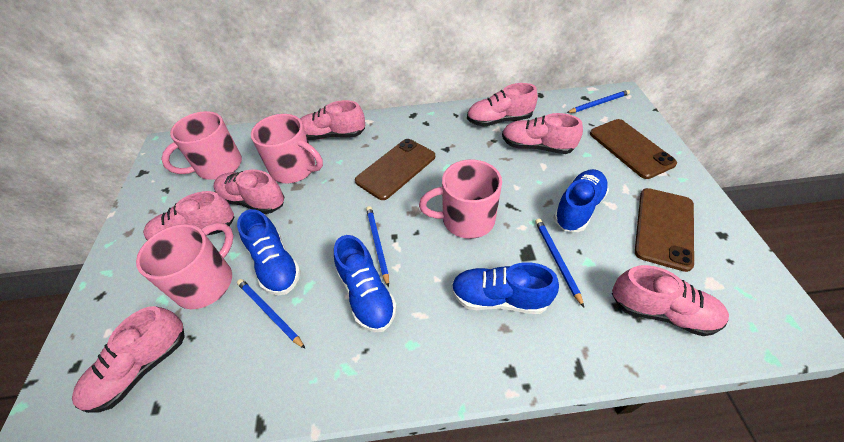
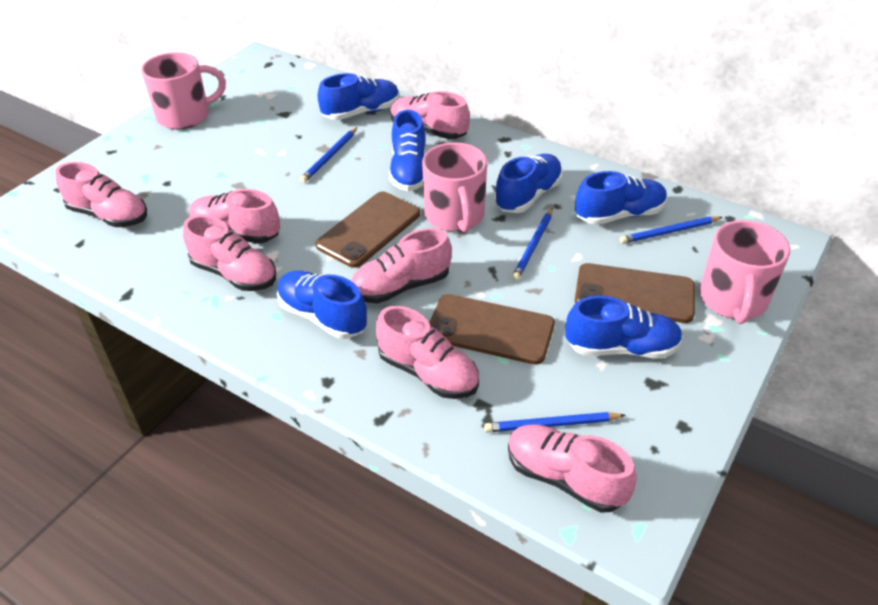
blue shoe: [237,209,301,295] [334,235,397,332] [451,262,559,314] [553,169,609,232] = 4 -> [277,271,367,339] [318,73,399,120] [389,110,426,191] [494,154,563,213] [565,296,683,359] [575,171,667,225] = 6
pink mug: [136,223,233,309] [161,111,242,180] [251,114,323,183] [419,159,502,239] = 4 -> [141,52,226,130] [422,142,487,233] [700,220,790,324] = 3

